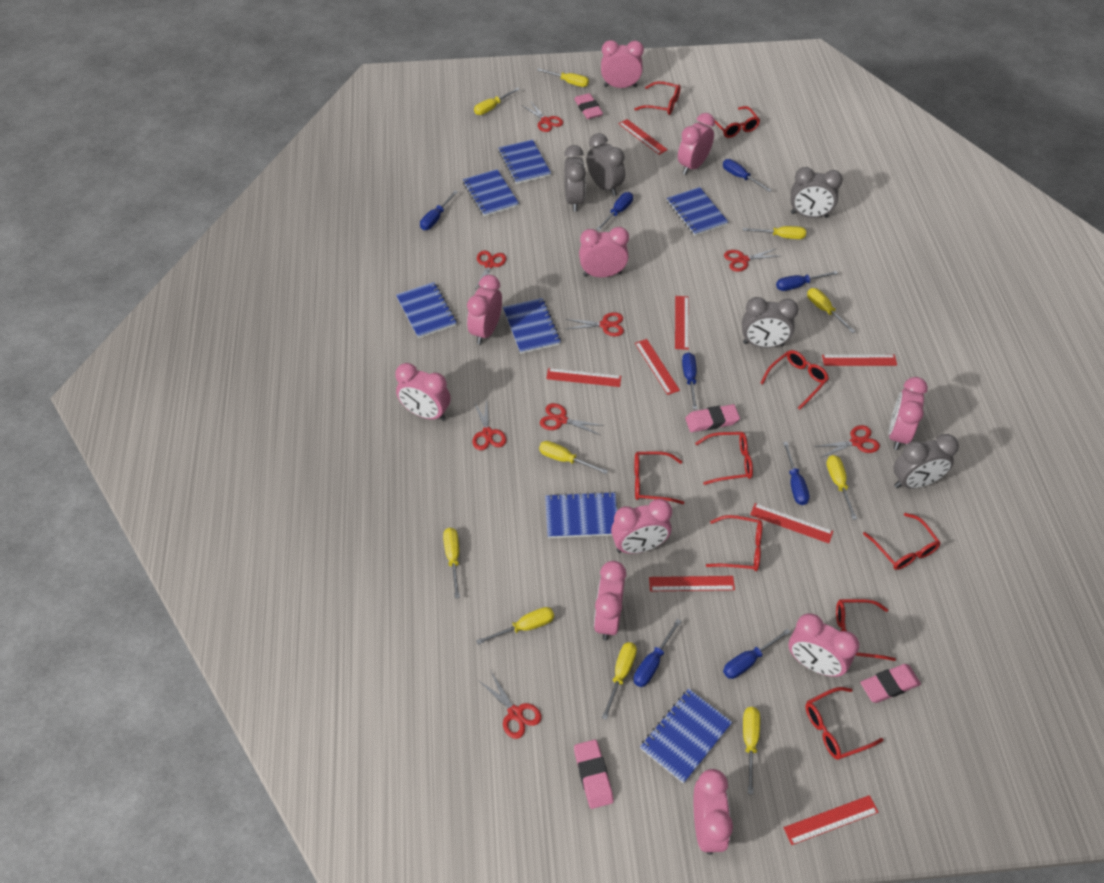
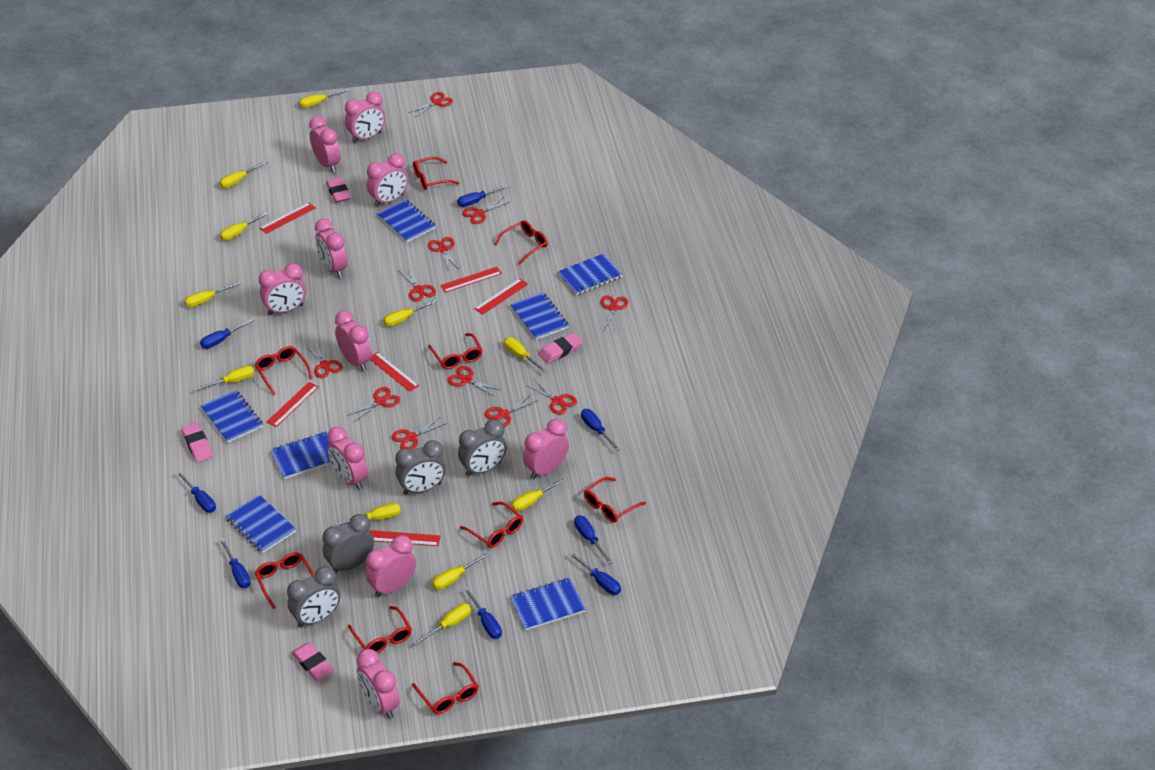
grey clock: [564,145,586,212] [587,133,625,196] [742,297,799,348] [790,167,843,218] [894,434,959,489] = 5 -> [287,566,340,628] [323,514,374,573] [395,440,446,495] [458,419,507,476] = 4
red ruler: [546,368,621,387] [619,119,668,155] [635,339,680,395] [649,576,735,591] [675,296,689,350] [750,503,833,543] [783,795,878,845] [822,355,897,366] = 8 -> [260,203,315,234] [266,382,319,427] [369,530,440,546] [370,352,419,392] [440,267,502,293] [474,279,528,315] = 6
red scissors: [472,399,507,450] [474,250,507,291] [478,672,541,739] [522,102,563,132] [540,403,605,435] [565,312,624,336] [724,248,779,272] [814,425,880,458] = 8 -> [305,341,343,378] [346,387,400,423] [391,417,447,450] [399,267,436,302] [409,92,453,117] [428,237,459,271] [448,366,500,397] [462,197,510,224] [484,394,538,427] [526,380,577,415] [600,295,628,331] = 11
yellow screwdriver: [443,528,460,599] [474,88,520,115] [476,607,554,645] [537,68,589,87] [539,441,608,474] [602,642,637,720] [743,226,806,239] [743,707,760,794] [807,288,855,333] [826,455,857,520] = 10 -> [184,281,241,307] [194,366,255,392] [219,161,268,188] [220,212,269,241] [299,89,350,108] [335,503,401,526] [383,299,438,326] [413,603,471,646] [432,552,491,590] [504,337,547,373] [511,477,568,511] = 11

